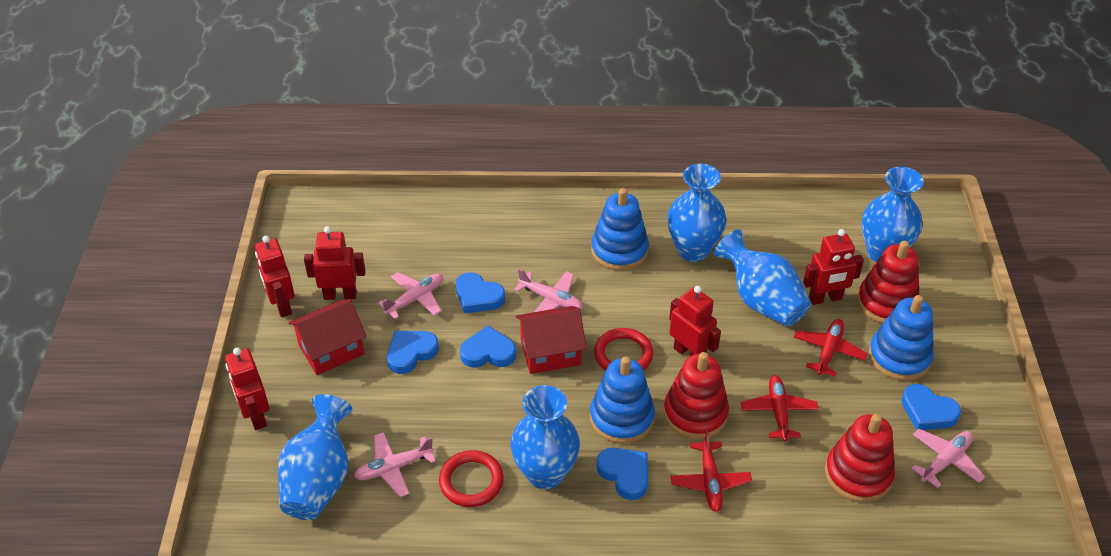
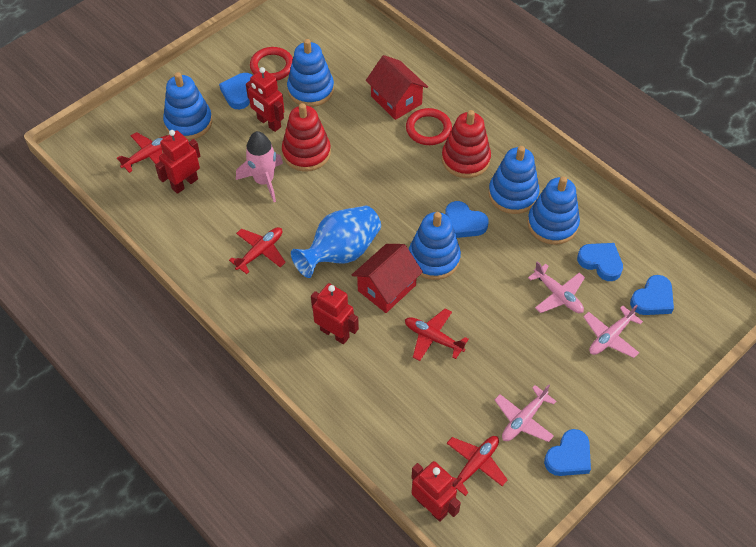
blue stacking toy: [590,356,655,444] [591,188,649,271] [869,295,934,381] = 3 -> [163,72,212,140] [287,39,334,107] [409,212,461,280] [488,146,540,214] [527,176,580,245] = 5
blue vase: [278,394,352,520] [510,385,580,489] [667,164,726,262] [714,229,811,326] [862,167,924,263] = 5 -> [291,206,381,278] = 1
pink plane: [354,432,436,497] [378,272,443,319] [514,269,583,312] [911,429,985,488] = 4 -> [495,384,556,442] [528,261,585,313] [583,304,643,358] = 3
pink rocket: none = 0 -> [236,131,283,202] = 1
red plane: [671,430,752,512] [741,375,818,442] [794,319,868,377] = 3 -> [117,132,168,173] [229,227,286,274] [405,309,469,361] [447,436,508,496] = 4
red robot: [225,348,269,430] [255,236,295,317] [304,226,366,300] [669,286,721,356] [803,229,864,305] = 5 -> [155,130,200,194] [246,67,284,132] [311,283,359,344] [411,461,461,522] = 4
red stacking toy: [664,352,729,439] [825,414,895,502] [857,241,919,324] = 3 -> [282,103,331,171] [442,110,491,178] = 2

